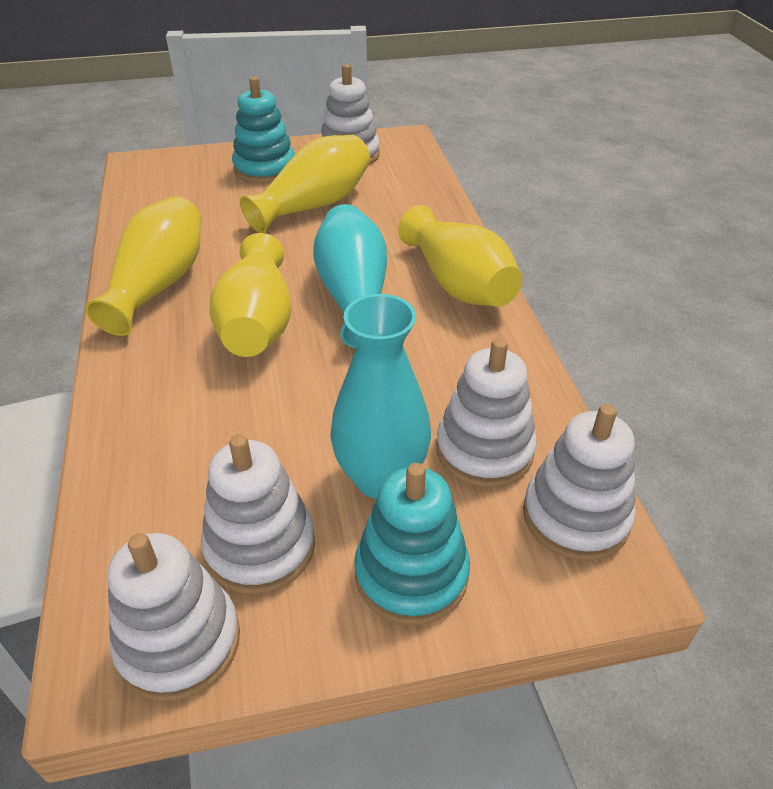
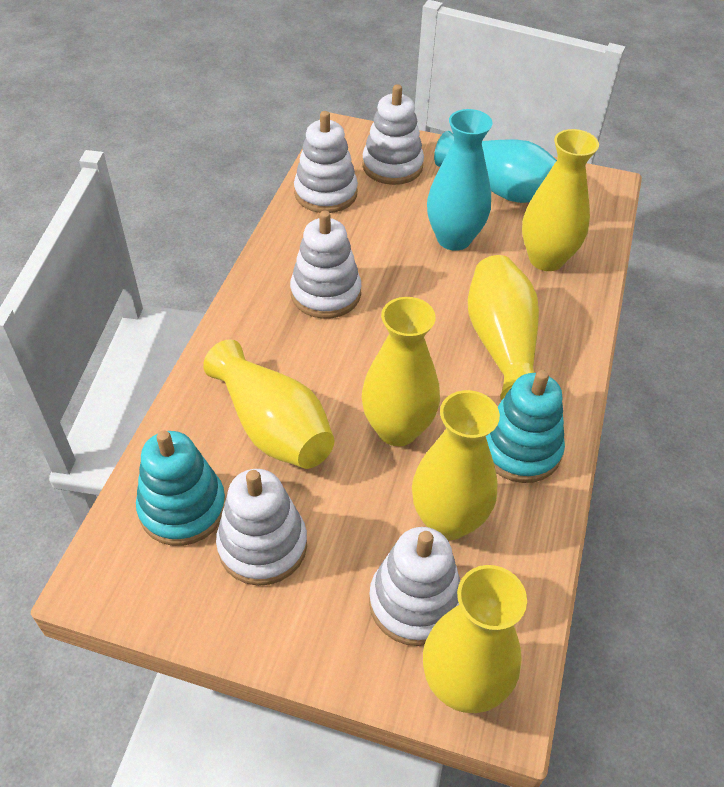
yellow vase: [85,196,201,336] [210,233,292,357] [240,135,370,233] [398,205,522,307] = 4 -> [203,339,334,469] [362,297,440,446] [412,390,500,540] [423,565,527,713] [468,255,539,400] [522,129,599,271] = 6

